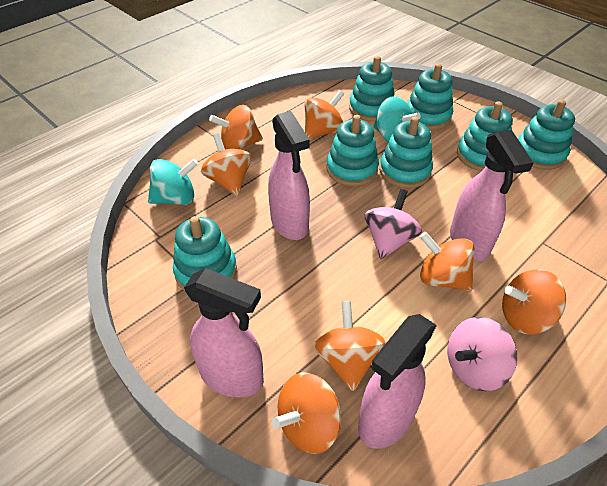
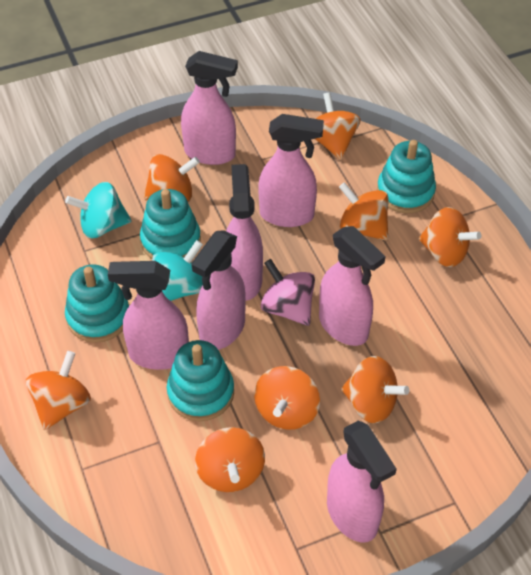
orange spinning top: [201,133,252,196] [209,105,263,150] [272,372,341,454] [305,90,344,139] [314,301,386,391] [420,232,475,291] [502,269,566,334] = 7 -> [26,351,91,430] [144,154,200,202] [195,427,265,492] [254,366,320,430] [315,92,361,160] [339,182,388,240] [341,356,409,423] [419,207,481,267] = 8
pink spinning top: [365,189,422,259] [447,317,517,391] = 2 -> [261,259,315,326] = 1
pink spray bottle: [184,268,264,397] [268,111,310,240] [358,314,437,449] [450,130,534,261] = 4 -> [108,261,189,370] [181,51,238,165] [191,231,246,350] [226,164,263,301] [258,114,324,227] [319,226,386,346] [327,420,397,542] = 7
turquoise stacking toy: [173,216,237,291] [326,115,379,186] [349,56,395,122] [379,117,433,188] [407,64,453,130] [457,101,513,171] [518,100,575,170] = 7 -> [65,264,129,343] [140,189,201,259] [167,340,234,421] [377,140,436,213] = 4

